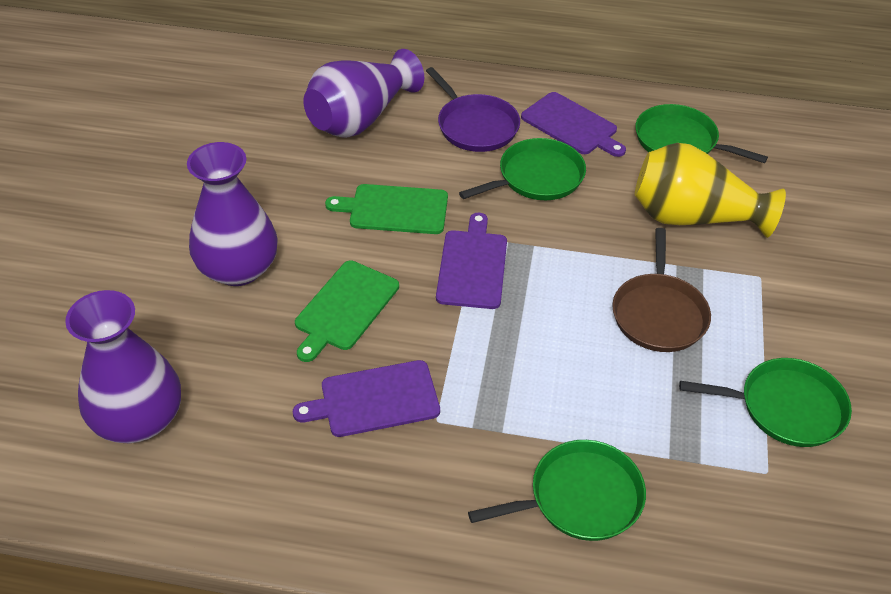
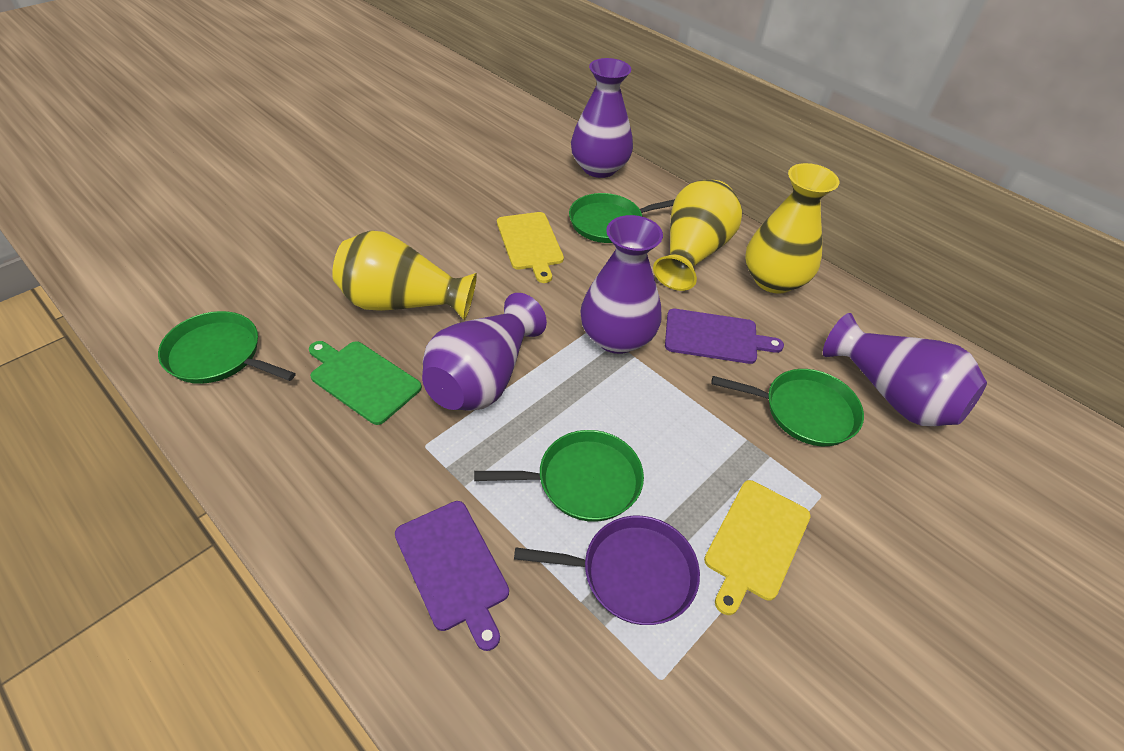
brown pan: [612,228,711,352] = 1 -> none = 0
green cutting board: [295,260,399,362] [325,184,448,234] = 2 -> [309,341,422,425] = 1
purple cutting board: [293,360,440,437] [436,213,507,309] [521,92,626,157] = 3 -> [395,501,509,651] [665,309,784,364] = 2
purple vase: [65,290,181,443] [187,142,278,286] [303,49,424,138] = 3 -> [422,293,547,411] [571,58,633,178] [580,215,663,354] [823,313,987,426] = 4
yellow cutting board: none = 0 -> [497,212,564,283] [704,480,811,615] = 2
yellow vase: [635,143,786,238] = 1 -> [332,231,477,320] [653,180,742,291] [745,163,839,294] = 3

